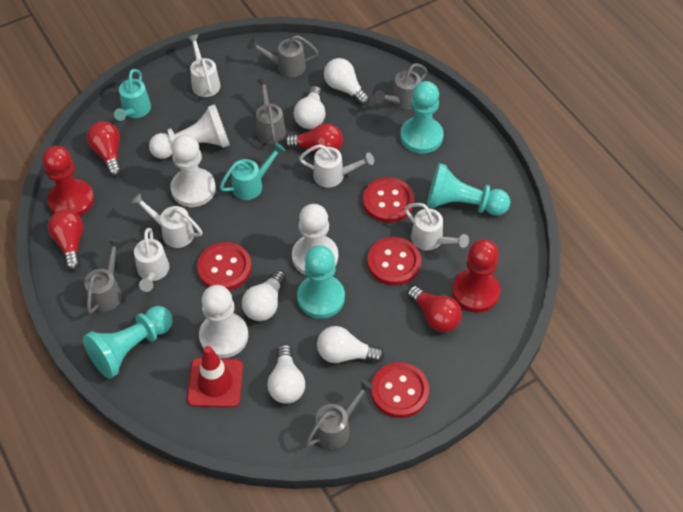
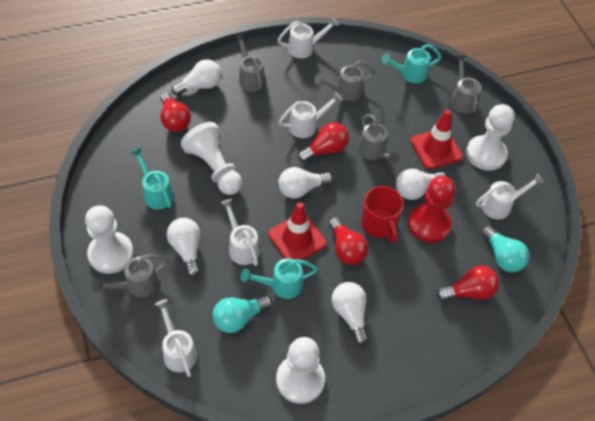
red button: [197,242,251,290] [363,177,414,223] [367,237,421,286] [371,362,429,418] = 4 -> none = 0
red mug: none = 0 -> [361,186,404,243] = 1
red pawn: [42,146,94,216] [452,239,500,313] = 2 -> [408,176,455,243] = 1
red traffic cone: [187,346,243,408] = 1 -> [268,202,326,260] [411,110,463,169] = 2
turquoise light bulb: none = 0 -> [213,295,273,333] [481,225,529,272] = 2
turquoise pawn: [83,306,173,379] [297,245,345,319] [400,81,443,154] [427,163,510,216] = 4 -> none = 0
turquoise watering can: [114,69,151,121] [219,142,285,200] = 2 -> [130,147,174,210] [241,258,318,299] [381,44,441,83] = 3

